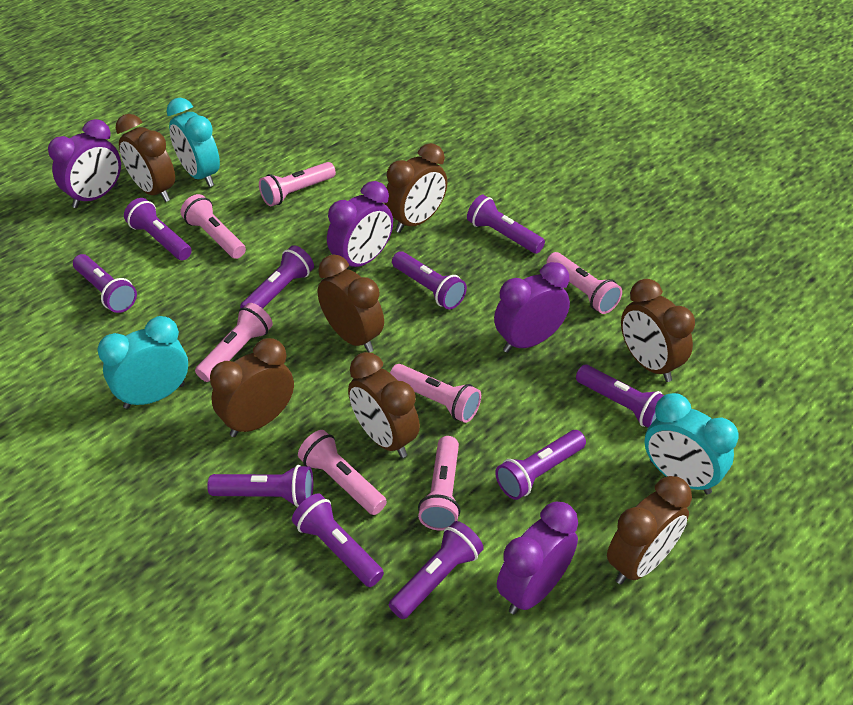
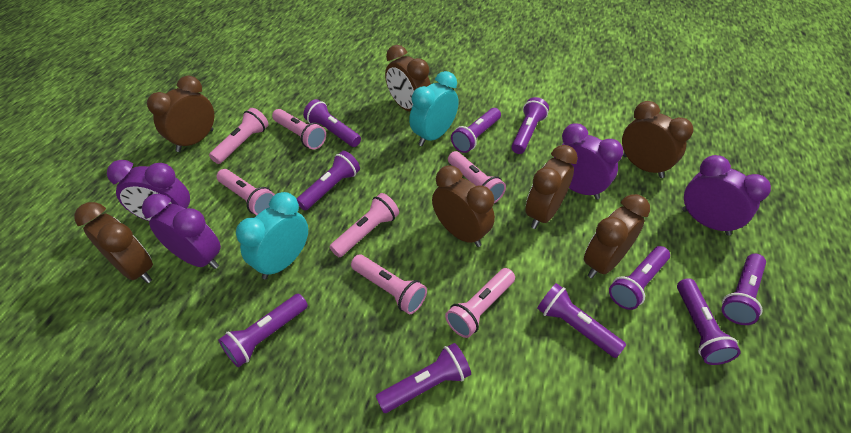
turquoise clock: [97,316,188,409] [167,98,220,187] [644,393,738,494] = 3 -> [236,192,308,279] [409,71,459,146] = 2

